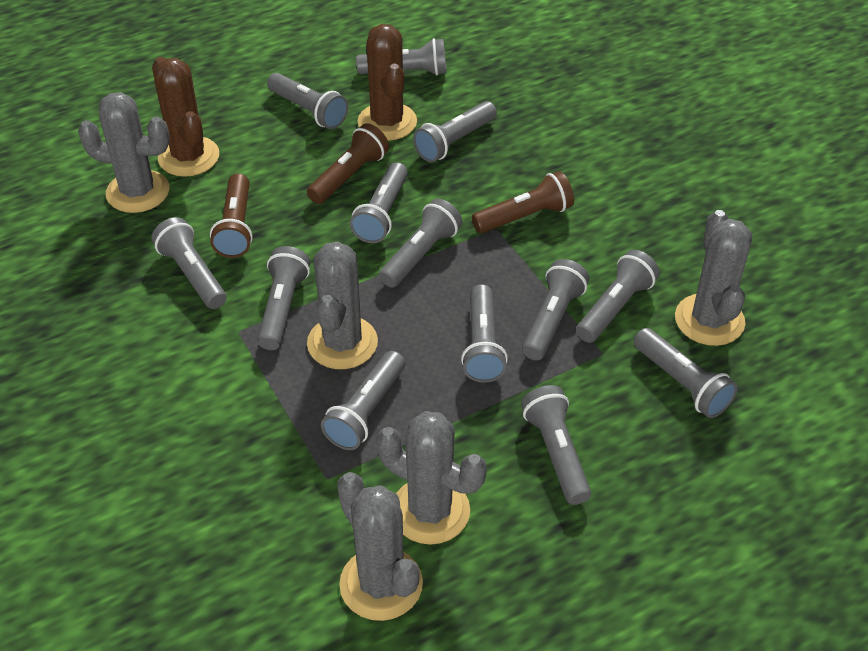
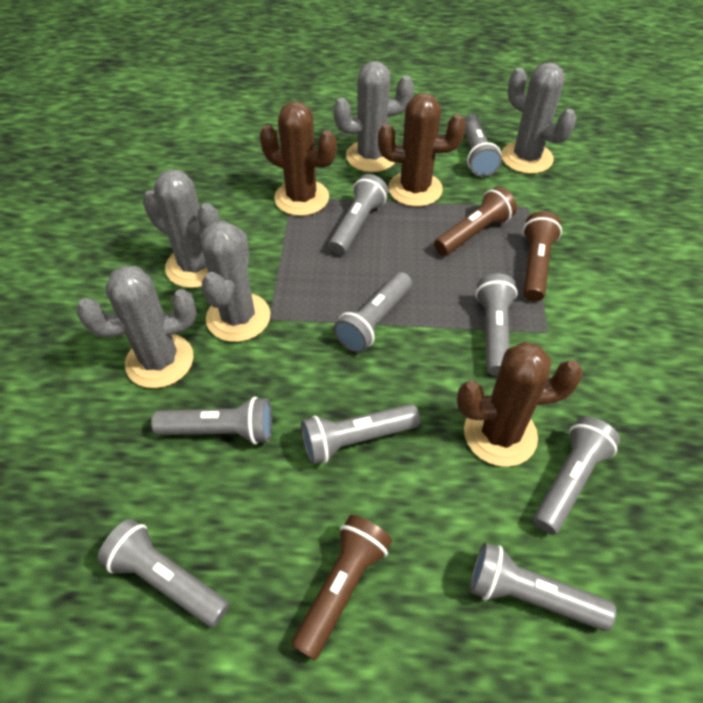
brown cactus: [152,57,219,177] [358,24,417,141] = 2 -> [260,102,337,216] [378,93,466,207] [457,342,583,467] = 3
grey flashlight: [152,217,227,309] [257,246,310,350] [267,73,348,129] [321,351,405,450] [350,162,408,243] [356,38,447,75] [379,198,462,288] [413,101,497,162] [461,284,508,383] [521,385,591,505] [522,259,589,360] [576,250,660,343] [633,328,738,418] = 13 -> [98,519,229,628] [151,397,272,445] [301,404,420,464] [329,174,389,255] [333,272,412,353] [464,114,502,177] [470,542,616,631] [475,274,518,376] [533,416,620,535] = 9

